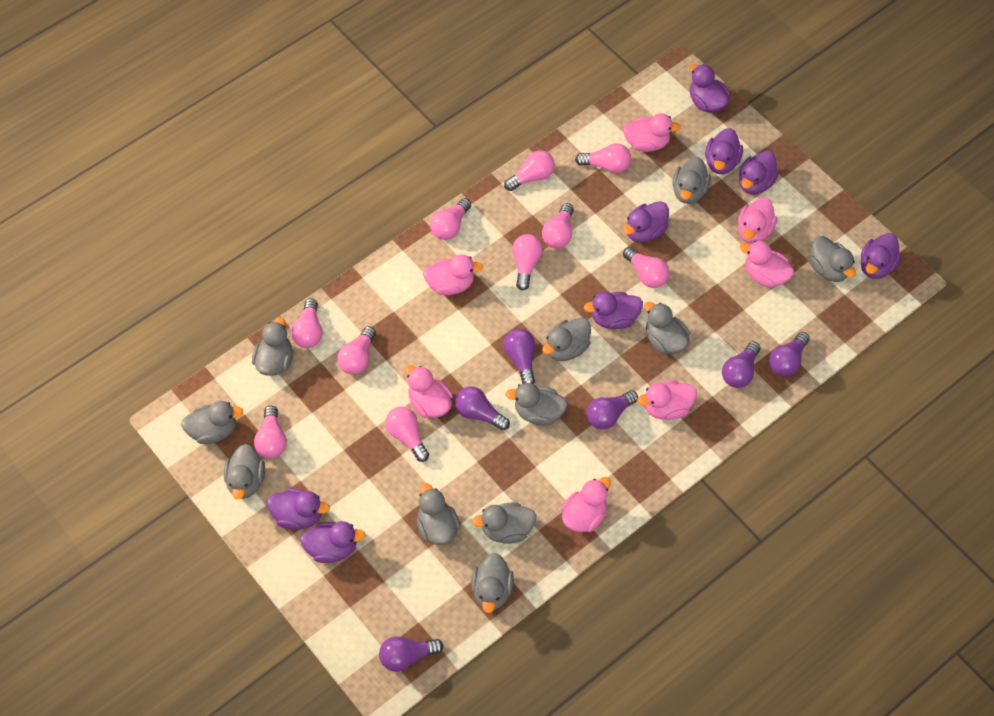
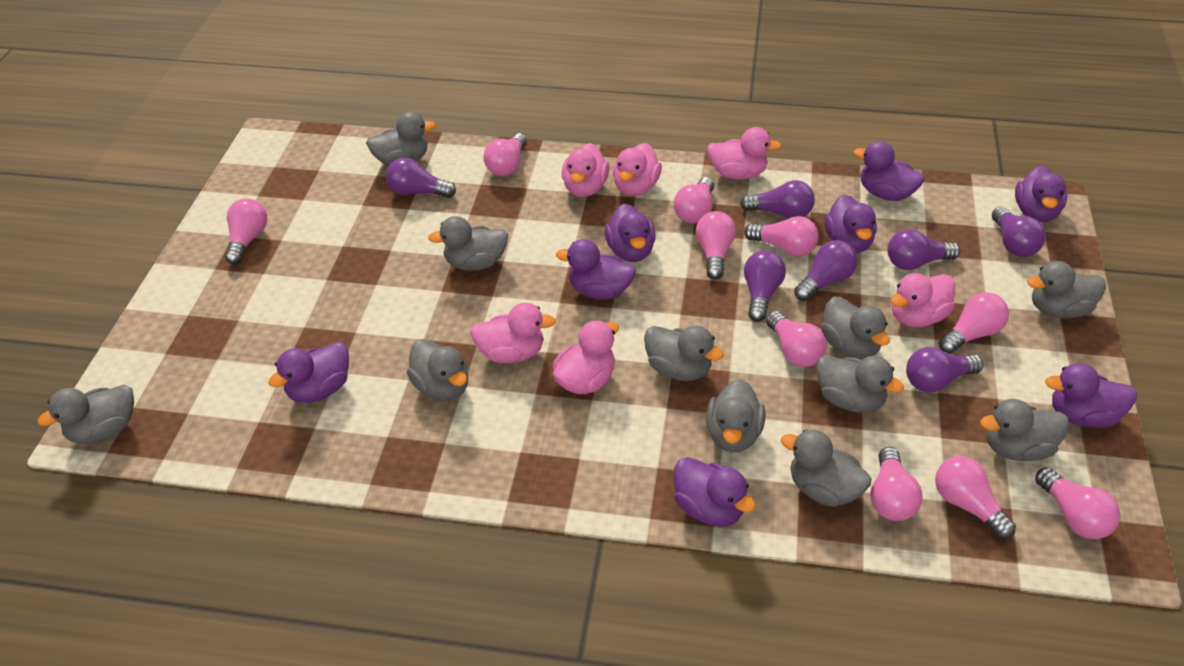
pink duck: [405,365,453,418] [423,254,483,295] [561,477,611,532] [623,113,681,152] [637,380,697,420] [737,197,777,244] [740,241,794,288] = 7 -> [470,303,556,363] [553,320,619,394] [562,143,609,197] [613,143,662,196] [707,127,781,179] [890,273,955,327] = 6
purple light bulb: [379,636,443,672] [455,386,510,431] [504,329,535,384] [587,390,638,430] [722,341,760,388] [769,332,810,377] = 6 -> [386,158,456,198] [740,180,815,218] [744,250,786,322] [794,240,858,301] [887,229,960,270] [906,347,983,393] [992,206,1046,257] = 7

